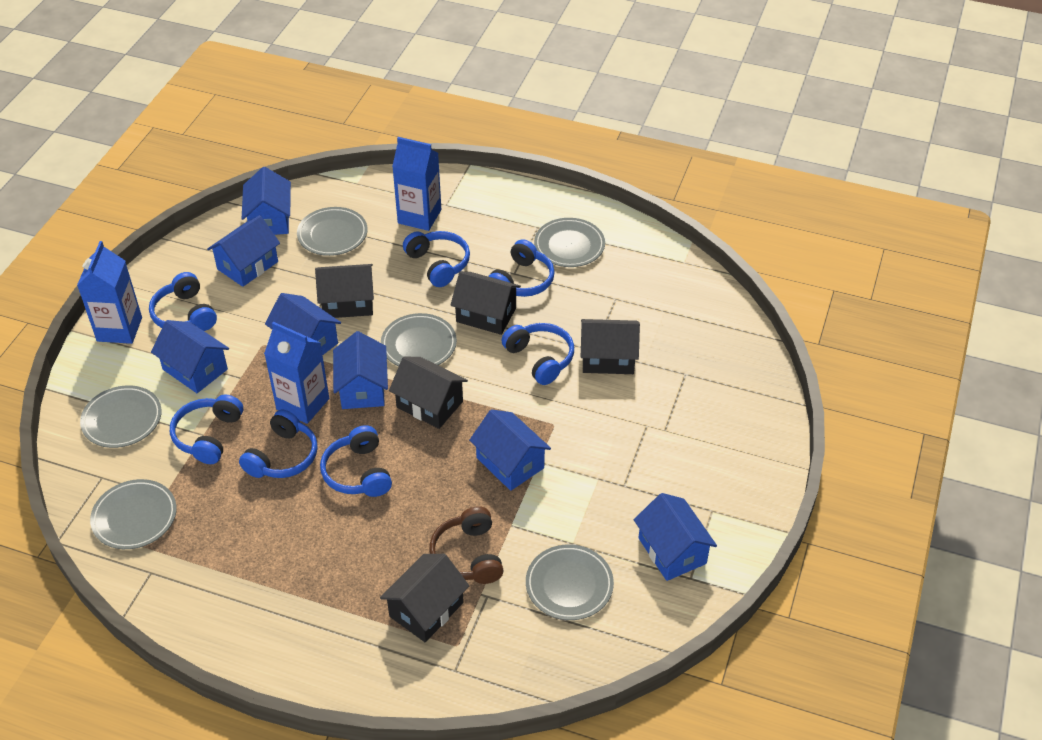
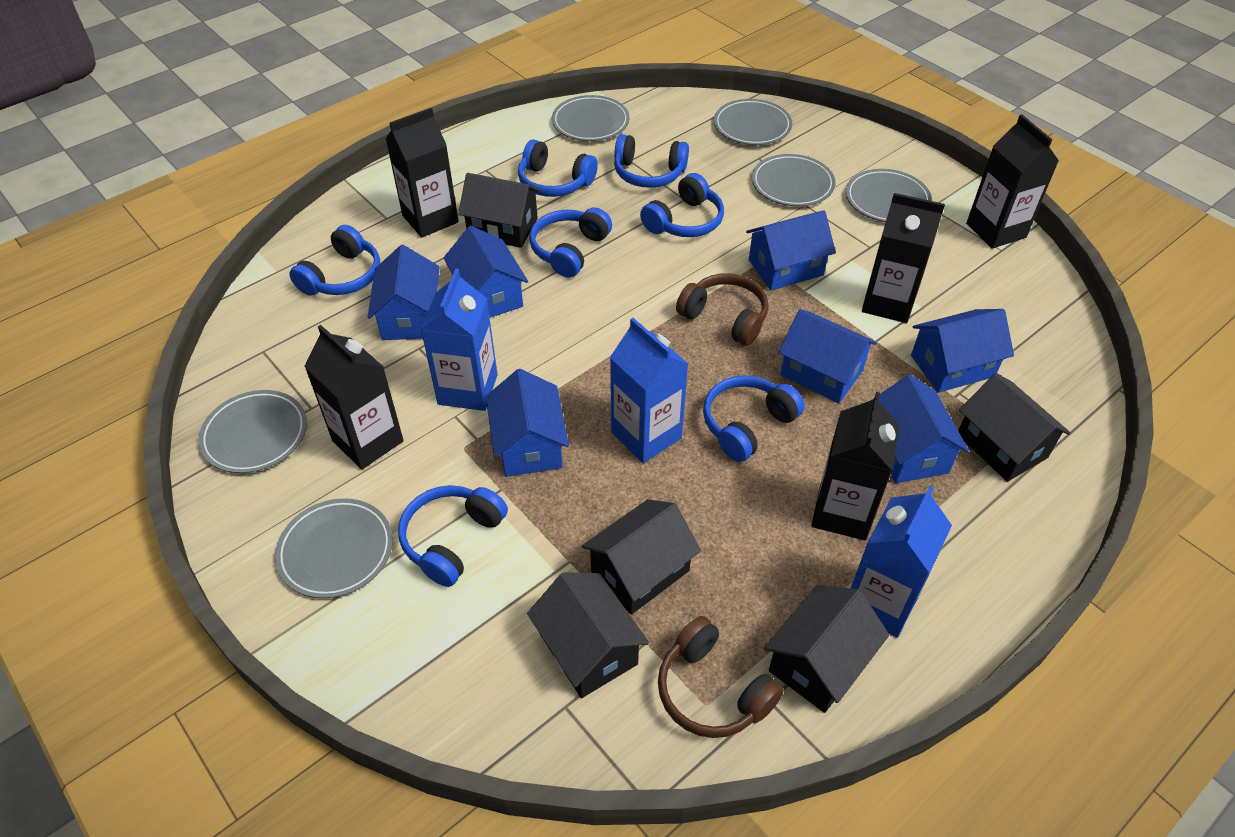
black carton: none = 0 -> [304,325,404,469] [386,108,459,238] [811,392,900,541] [862,193,945,323] [966,114,1059,249] = 5
brown headphones: [429,506,504,584] = 1 -> [658,616,784,738] [676,273,769,346] = 2

